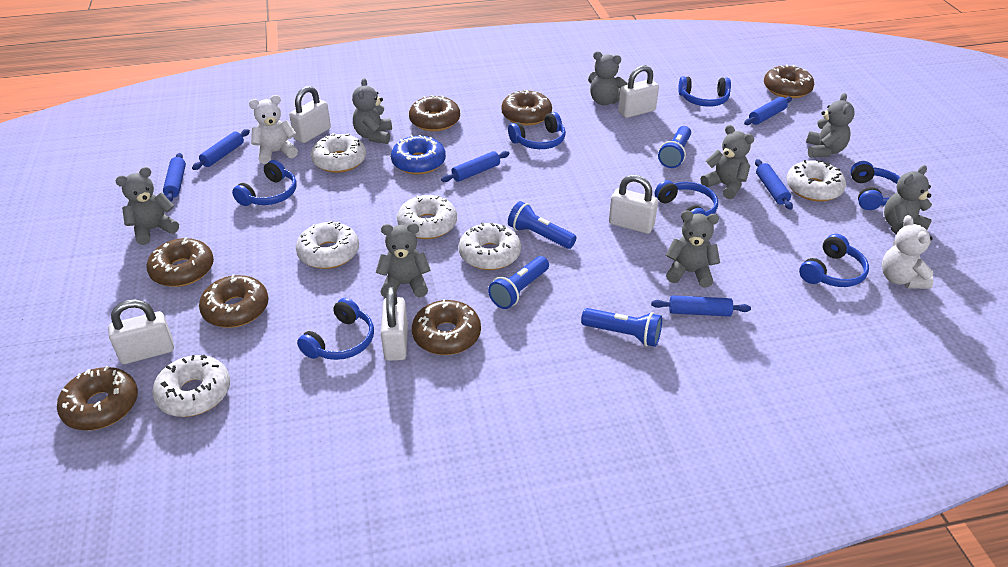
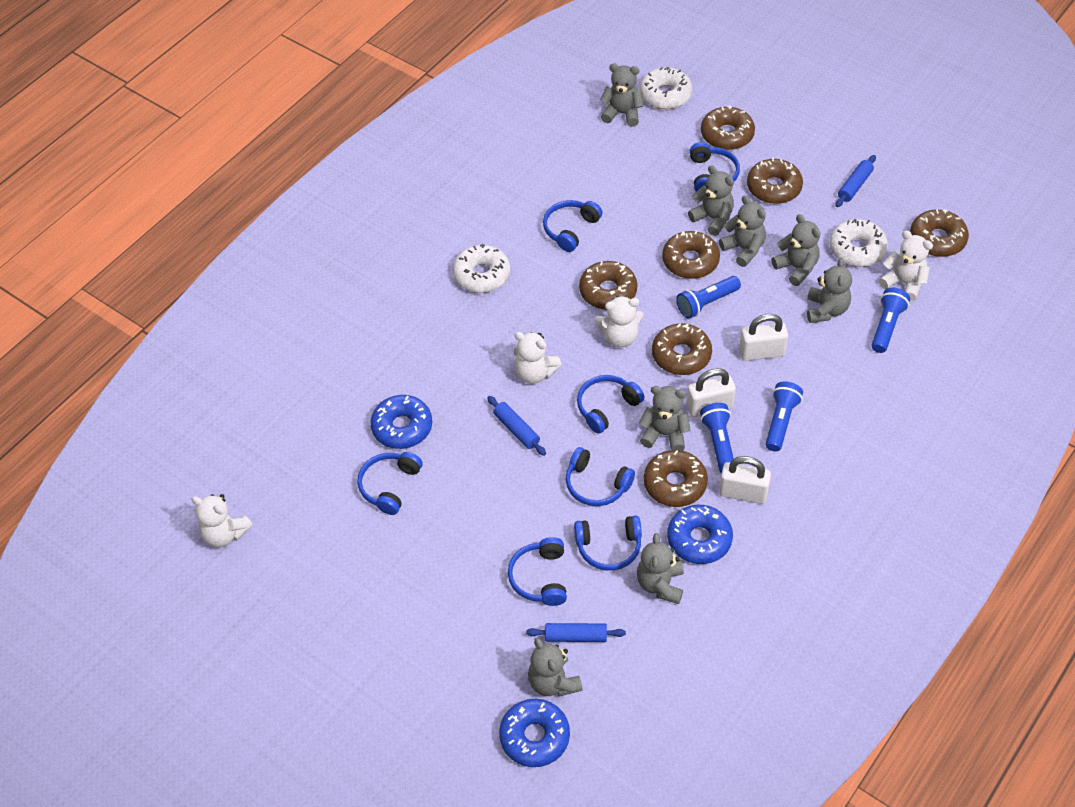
blue donut: [391,135,446,175] = 1 -> [370,395,432,449] [499,699,570,767] [667,505,733,564] = 3
blue rolling pin: [163,153,186,202] [192,129,250,170] [441,151,510,182] [651,295,751,317] [744,97,792,125] [755,159,793,210] = 6 -> [487,396,546,456] [526,623,626,642] [836,155,876,207] = 3
white donut: [152,355,230,417] [296,221,359,269] [311,133,366,173] [397,195,457,239] [459,222,521,270] [786,160,846,202] = 6 -> [453,244,510,293] [640,67,692,109] [830,219,888,267] = 3
white padlock: [108,299,174,364] [289,86,331,143] [381,287,408,361] [609,175,658,234] [618,65,659,118] = 5 -> [686,368,736,418] [719,456,771,504] [739,314,788,361] = 3
white teddy bear: [249,95,298,164] [882,215,934,289] = 2 -> [191,494,253,547] [514,332,562,384] [595,296,644,347] [879,230,933,301] = 4

